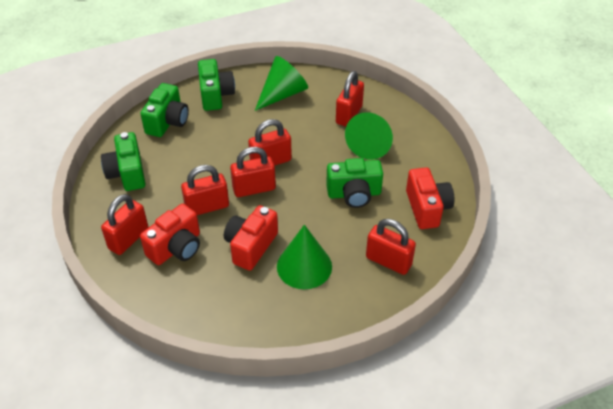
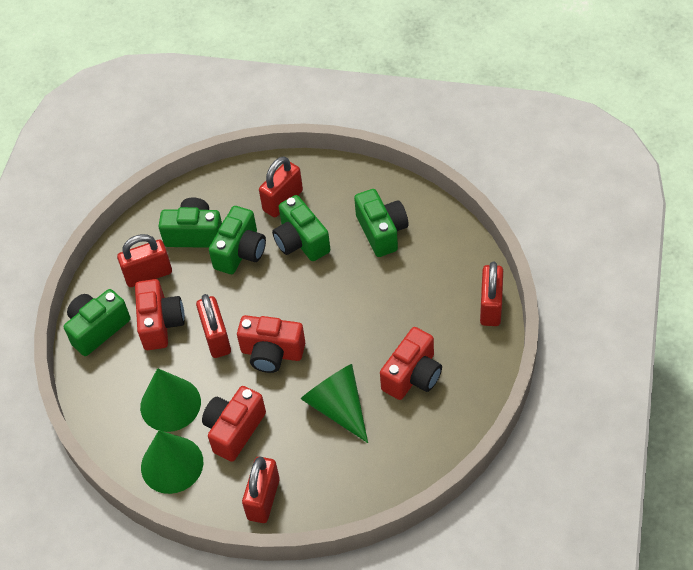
green camera: [101,132,145,191] [140,83,189,137] [198,59,235,111] [326,158,383,208] = 4 -> [64,289,130,356] [158,197,222,248] [209,206,266,274] [272,195,330,261] [354,189,409,257] = 5
red camera: [140,204,200,265] [224,205,278,271] [406,167,454,229] = 3 -> [135,279,185,350] [202,386,266,462] [237,315,305,373] [380,327,442,400] = 4
red padlock: [101,194,148,255] [181,165,229,215] [230,147,276,197] [248,119,292,166] [336,71,364,126] [366,219,416,275] = 6 -> [117,234,172,287] [196,294,231,358] [242,457,280,523] [259,156,303,217] [480,261,503,326] = 5

